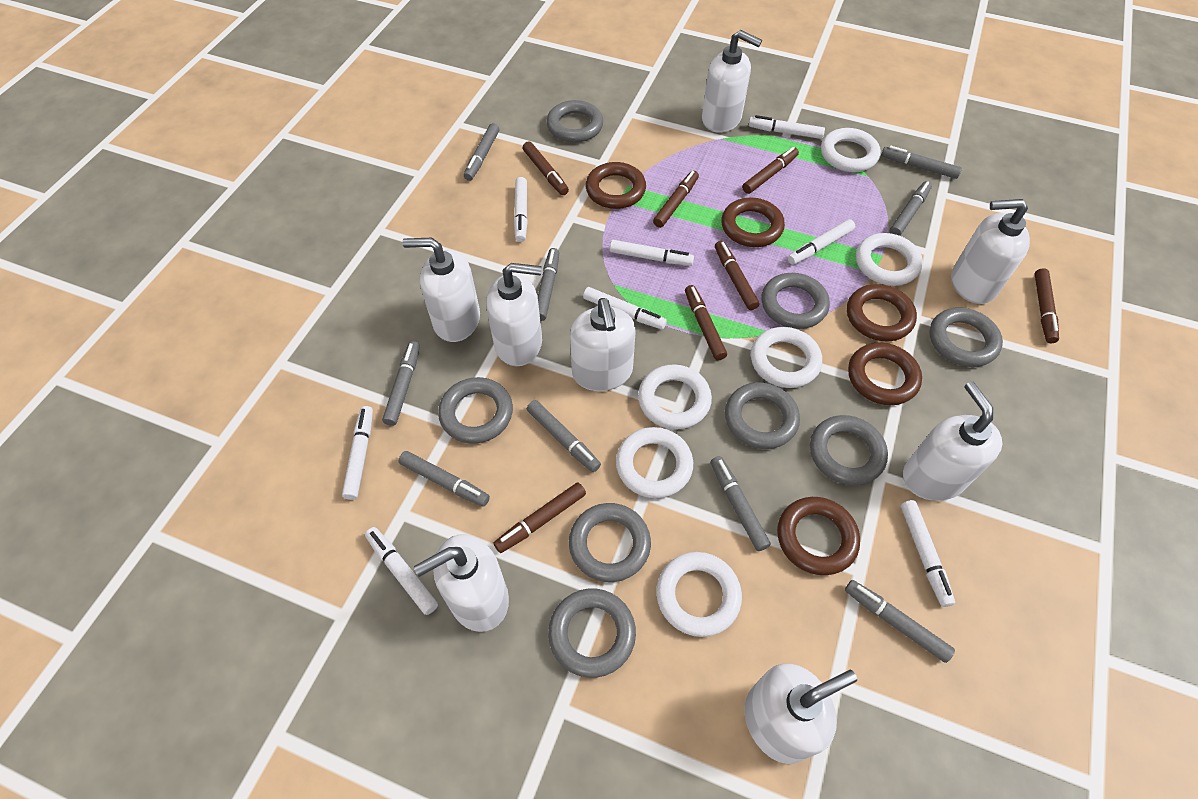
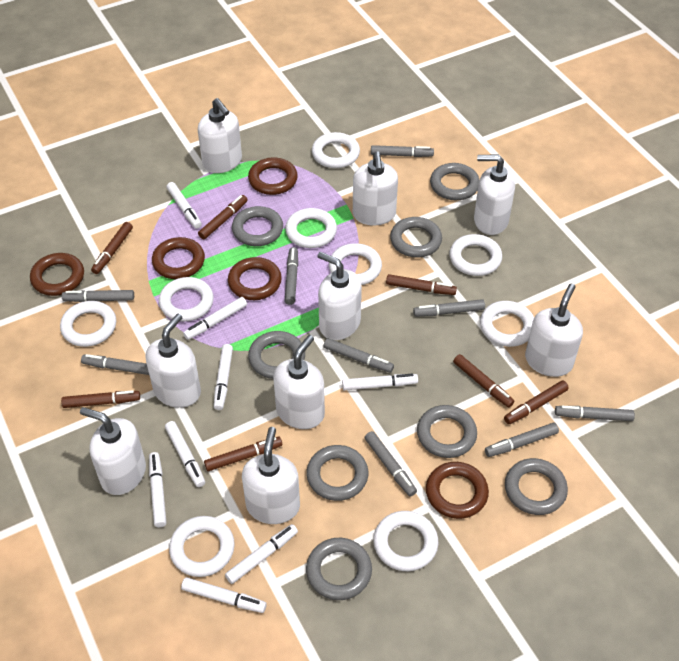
white ring: [616,427,693,498] [638,364,712,430] [656,552,742,637] [751,327,822,388] [821,128,881,172] [856,233,923,286] = 6 -> [60,301,116,347] [159,277,214,322] [169,516,235,577] [285,208,337,248] [312,132,360,168] [329,243,382,285] [373,511,438,571] [449,234,502,276] [480,301,534,347] = 9
white soap dispenser: [402,238,480,342] [414,534,509,632] [486,263,542,366] [570,298,636,391] [702,30,762,133] [745,664,857,764] [903,382,1002,501] [951,199,1030,304] = 8 -> [80,407,146,495] [146,313,201,408] [198,98,242,173] [242,427,300,524] [273,335,325,429] [318,252,362,340] [353,151,398,225] [474,155,515,235] [525,283,583,377] = 9

